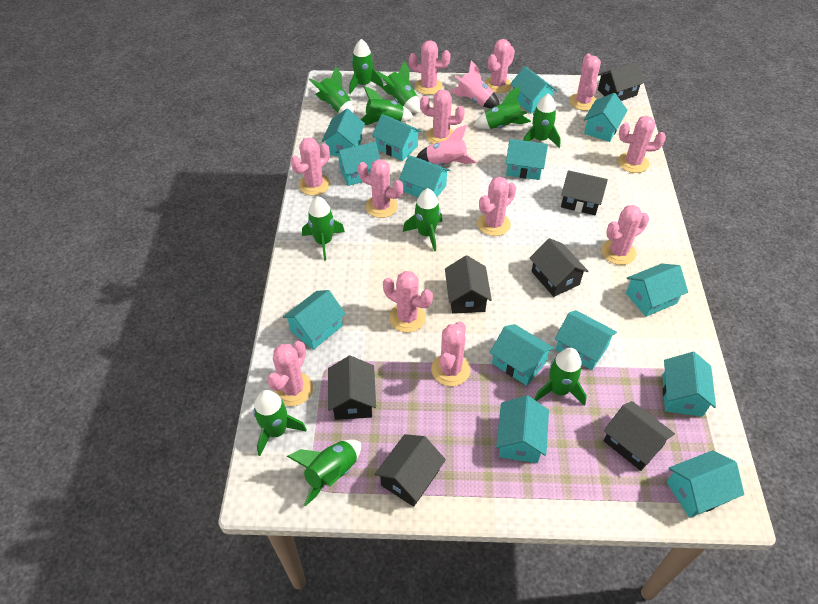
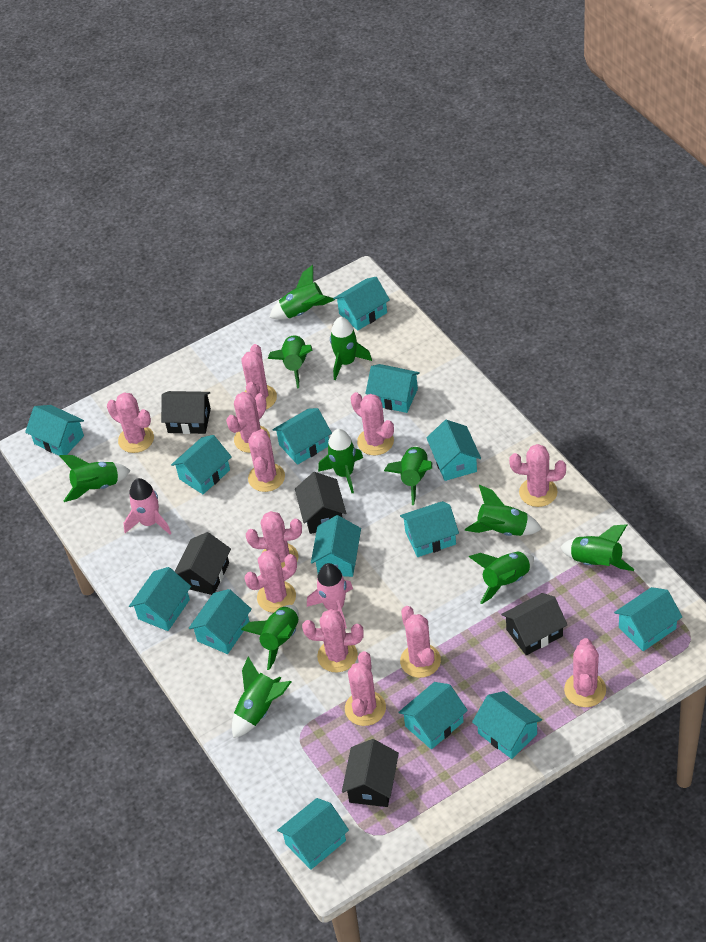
black house: [328,356,376,420] [375,434,446,507] [445,256,492,314] [530,238,588,297] [561,170,608,215] [598,61,645,101] [604,401,675,471] = 7 -> [161,391,211,434] [175,532,231,595] [295,472,346,534] [342,739,399,807] [501,593,568,655] = 5

